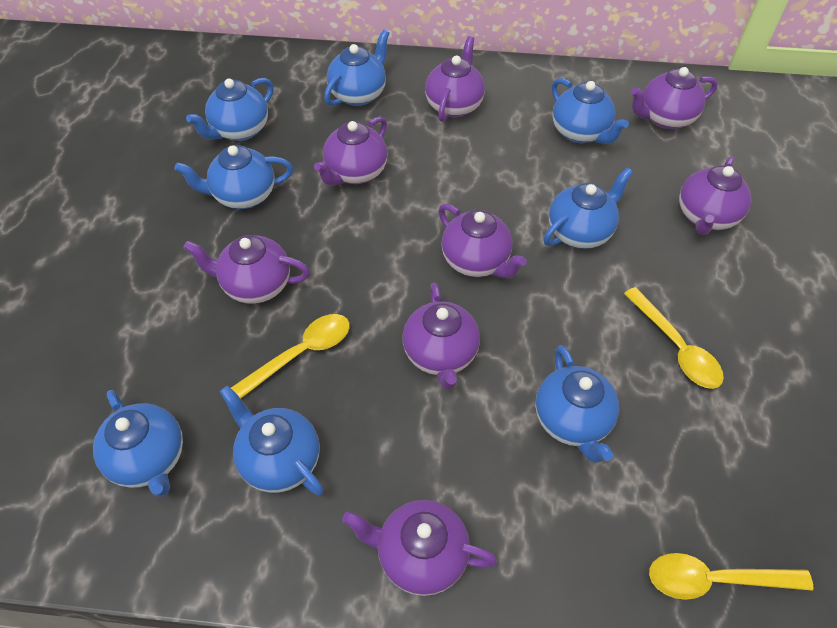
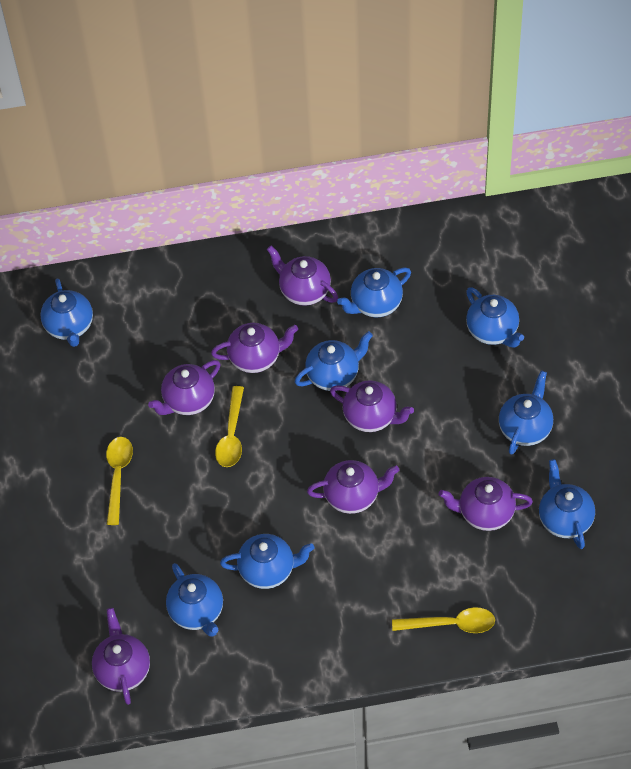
purple teapot: [183,235,310,304] [314,116,388,186] [342,500,497,596] [403,283,480,390] [425,36,485,122] [439,203,527,278] [631,67,718,129] [679,156,751,235] = 8 -> [92,608,150,705] [148,360,220,415] [211,323,298,373] [267,246,338,306] [307,460,399,514] [330,380,414,432] [439,477,533,531] = 7

